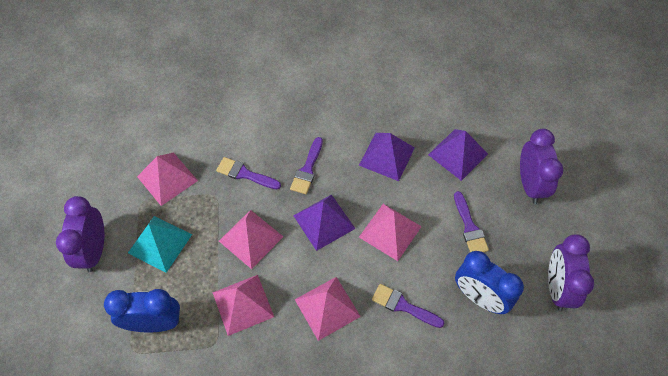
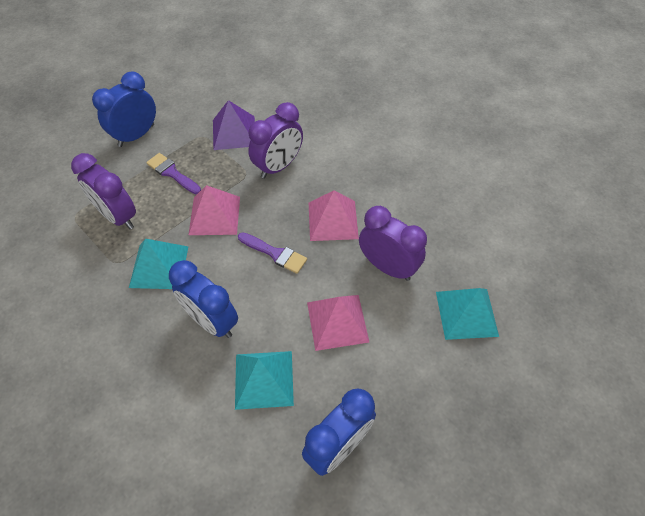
blue clock: [104,289,180,332] [455,251,524,314] = 2 -> [92,71,156,147] [169,260,238,338] [302,389,376,476] = 3
pink pyramid: [137,152,198,206] [212,275,274,336] [219,210,283,269] [295,277,361,341] [359,204,422,261] = 5 -> [189,185,240,235] [307,295,369,351] [309,191,359,241] = 3
purple brush: [216,157,281,190] [290,137,323,194] [372,284,444,328] [454,191,489,252] = 4 -> [146,153,201,194] [238,232,307,274] = 2
purple pyramid: [293,194,355,251] [359,133,415,181] [428,129,488,181] = 3 -> [213,100,255,150] = 1
turquoise pyramid: [128,216,192,273] = 1 -> [129,239,189,289] [235,351,294,410] [436,288,499,340] = 3

